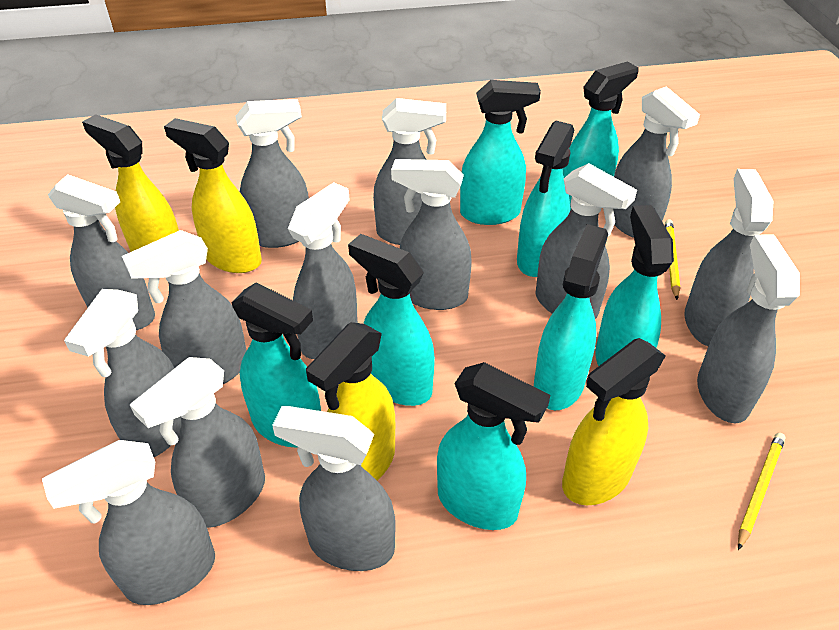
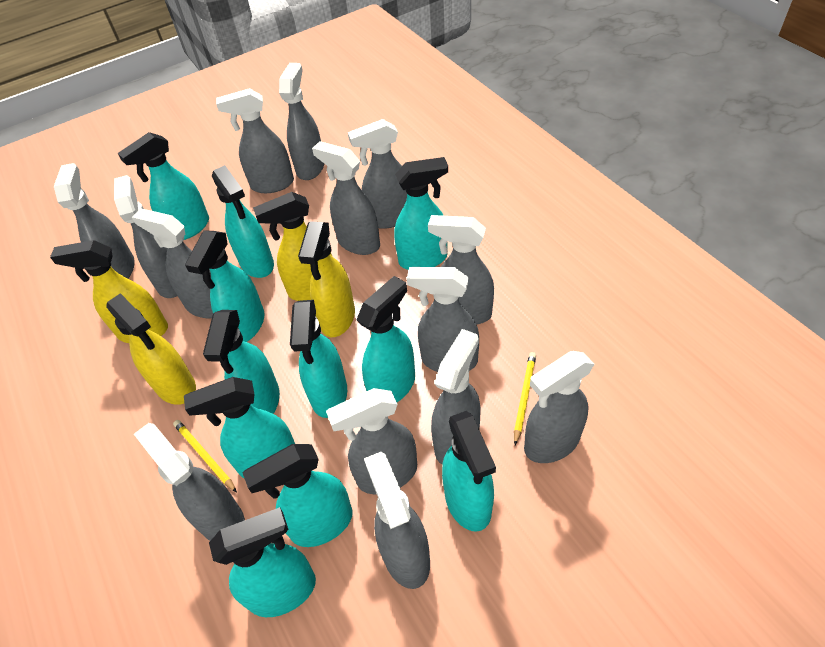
turquoise spray bottle: [231,282,321,448] [348,234,435,406] [437,362,550,530] [460,80,541,225] [517,121,574,277] [534,224,608,410] [563,61,639,211] [595,205,674,366] = 8 -> [118,132,209,240] [184,377,295,478] [185,231,264,342] [203,310,280,414] [209,507,316,617] [212,165,274,278] [243,444,353,547] [290,300,347,418] [356,276,415,402] [394,157,448,270] [442,411,496,532] = 11

